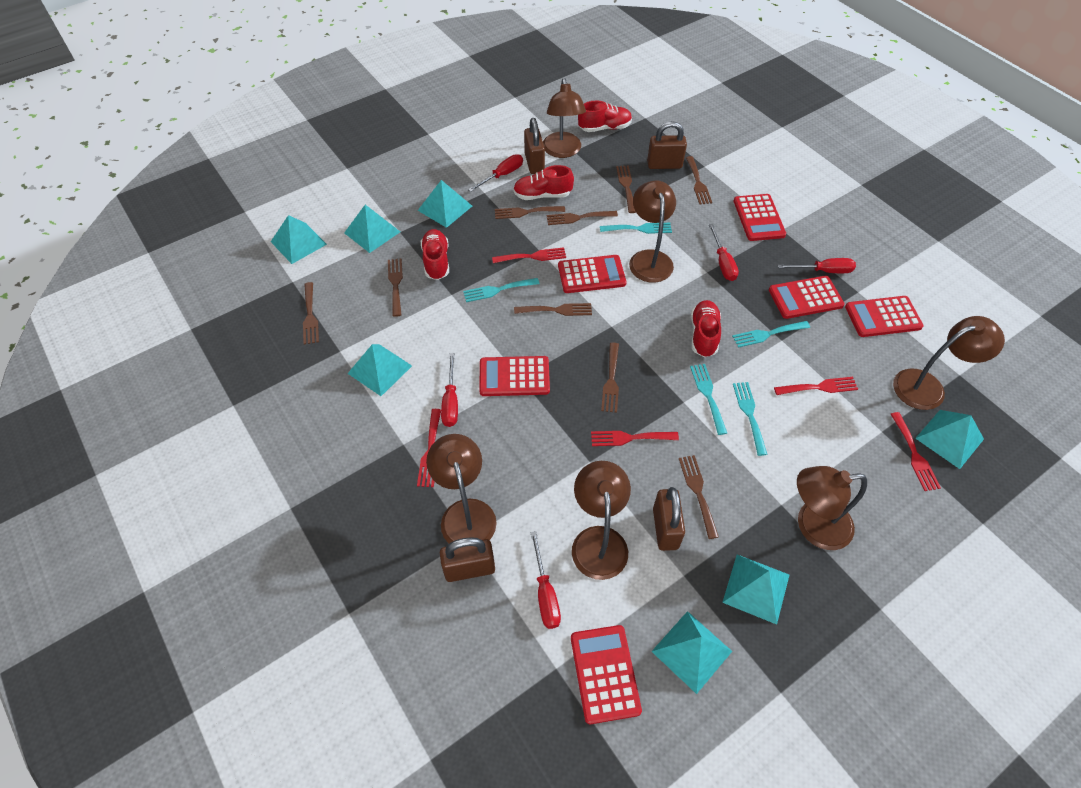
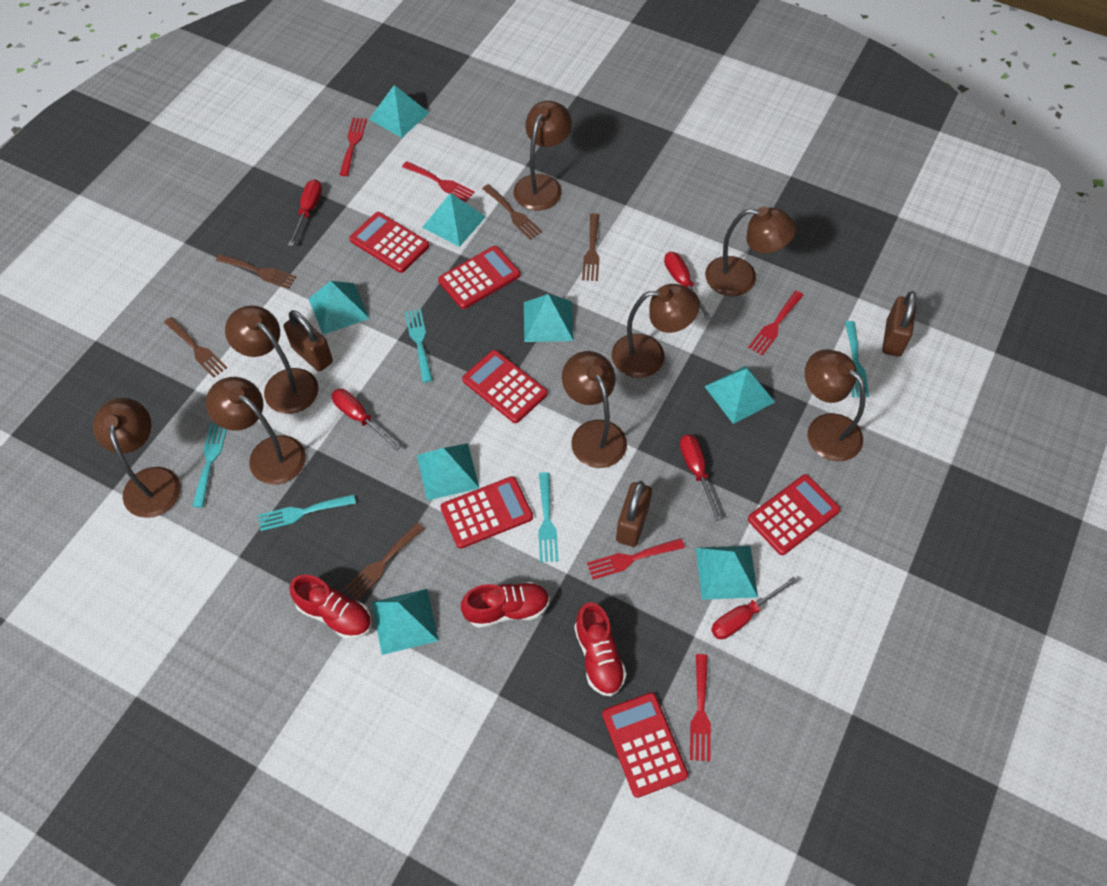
brown fork: [303,282,319,344] [388,259,403,317] [495,206,565,219] [514,303,592,316] [547,211,618,225] [601,343,619,413] [616,165,636,213] [679,455,719,539] [686,156,712,205] = 9 -> [164,317,227,377] [216,254,296,289] [344,522,425,601] [482,184,542,240] [582,213,600,281] = 5
brown lamp: [426,434,497,544] [543,78,586,158] [572,461,631,580] [629,181,676,283] [797,466,867,550] [893,316,1005,410] = 6 -> [93,398,181,518] [206,377,306,485] [225,305,319,414] [513,101,572,211] [562,351,627,468] [612,284,700,378] [705,206,796,296] [805,349,866,462] = 8
brown padlock: [440,537,495,582] [524,118,545,174] [647,121,687,169] [653,487,685,551] = 4 -> [284,310,333,372] [616,481,652,547] [882,291,917,357] = 3
red shoe: [421,229,449,280] [513,165,574,200] [578,101,632,132] [691,300,721,357] = 4 -> [290,575,372,639] [461,582,550,628] [574,602,627,696] = 3
turquoise pyramid: [271,215,327,264] [344,205,400,253] [347,344,412,396] [418,180,472,228] [651,611,732,694] [722,555,789,624] [915,410,984,469] = 7 -> [308,281,370,335] [369,85,429,138] [372,589,439,655] [417,443,479,501] [422,193,486,247] [524,294,574,342] [696,546,758,600] [704,366,775,424] = 8

